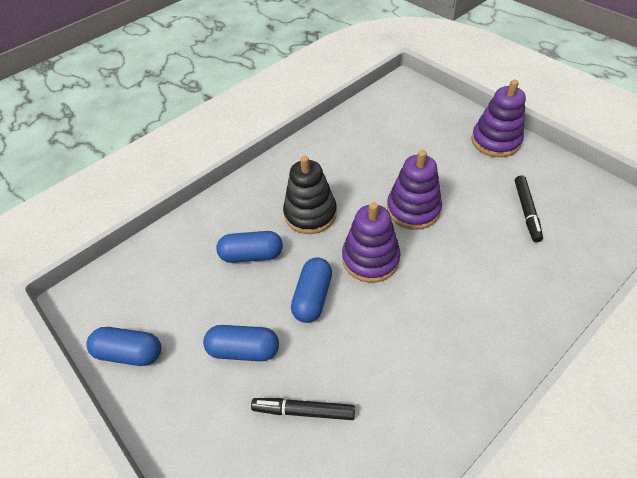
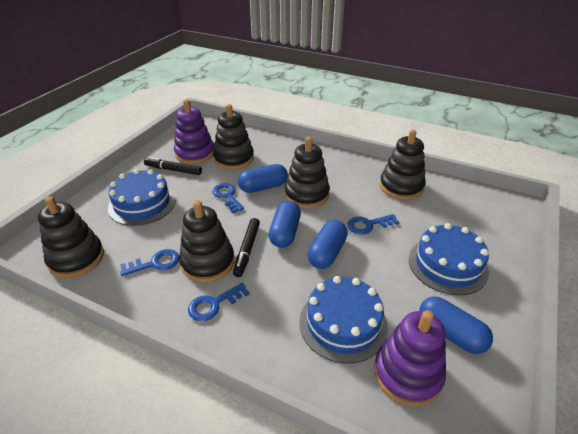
black stacking toy: [283,156,337,234] = 1 -> [38,196,104,278] [179,200,235,283] [213,104,254,170] [285,137,330,208] [380,129,426,200] = 5
blue cake: none = 0 -> [108,169,176,226] [299,276,388,364] [409,223,489,295] = 3
blue key: none = 0 -> [120,249,179,276] [188,283,250,321] [212,183,244,213] [347,214,399,235] = 4
purple stacking toy: [342,202,401,283] [387,150,442,230] [471,80,526,157] = 3 -> [174,99,214,164] [374,310,446,406] = 2

